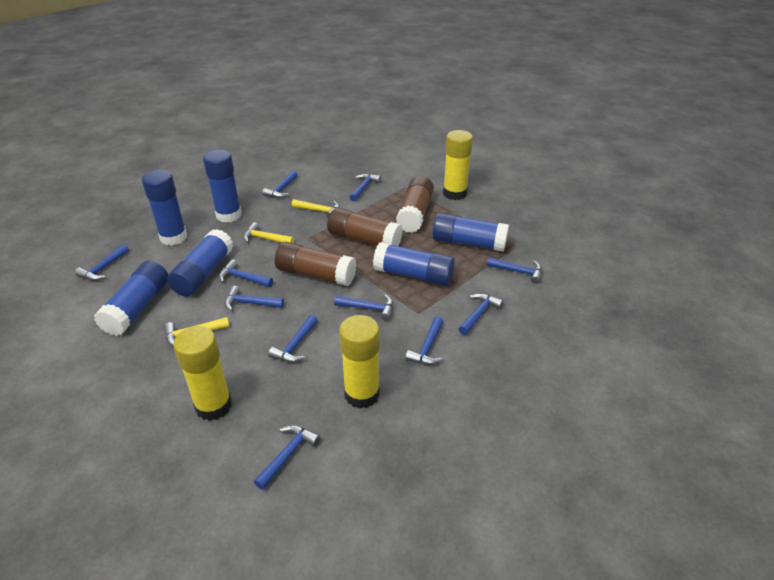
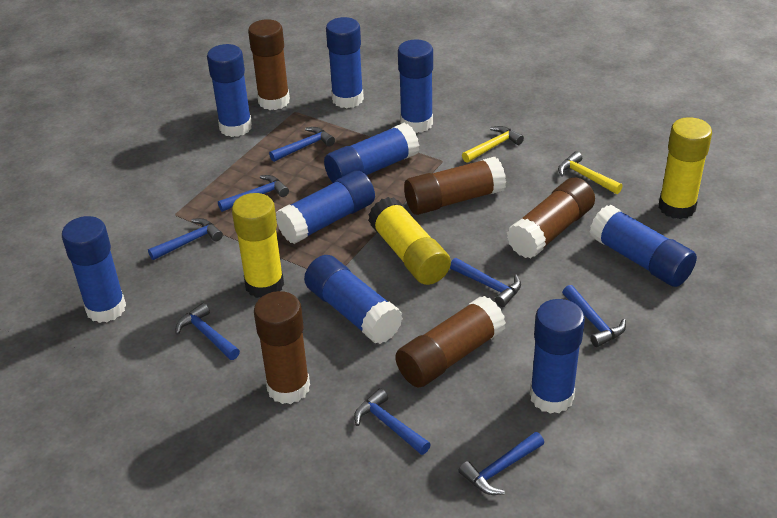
blue glue stick: [94,261,168,336] [142,170,187,246] [167,229,233,297] [203,150,242,223] [373,242,455,286] [432,213,509,252] = 6 -> [62,216,126,323] [207,44,252,137] [276,171,375,244] [304,255,403,344] [324,123,419,183] [326,17,364,108] [398,40,433,133] [530,299,585,414] [590,205,697,287] = 9
blue hammer: [75,244,129,281] [219,259,273,287] [225,286,284,311] [254,425,320,490] [262,171,298,198] [268,315,318,363] [334,294,393,321] [350,174,381,201] [405,316,444,365] [459,293,503,335] [487,257,542,284] = 11 -> [148,218,223,260] [175,303,240,360] [218,175,289,212] [269,127,335,162] [354,388,431,455] [450,258,521,307] [458,432,544,495] [562,285,626,347] = 8
brown glue stick: [275,242,356,286] [327,208,402,246] [396,176,434,233] = 3 -> [248,19,290,110] [254,291,310,404] [395,296,506,388] [404,157,506,215] [507,177,595,258] = 5
yellow hammer: [164,317,229,346] [243,222,294,243] [292,199,339,218] = 3 -> [462,126,524,163] [558,151,623,194] = 2

